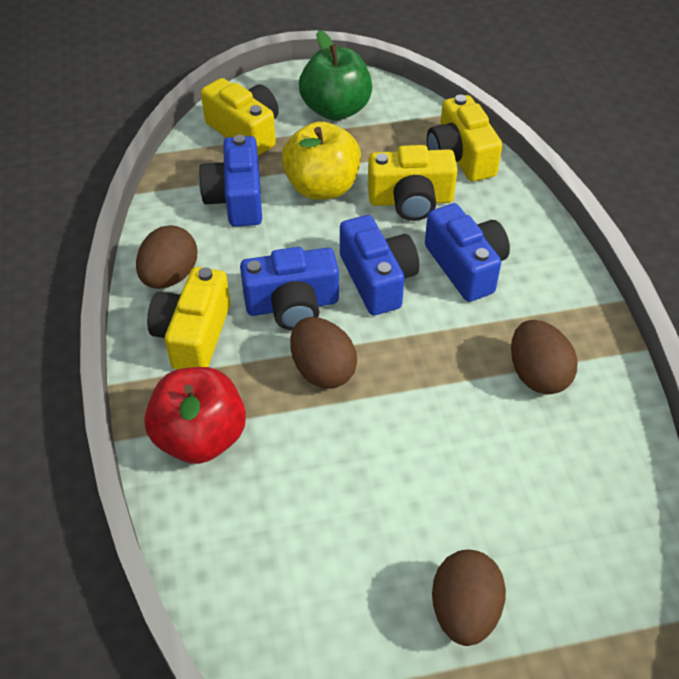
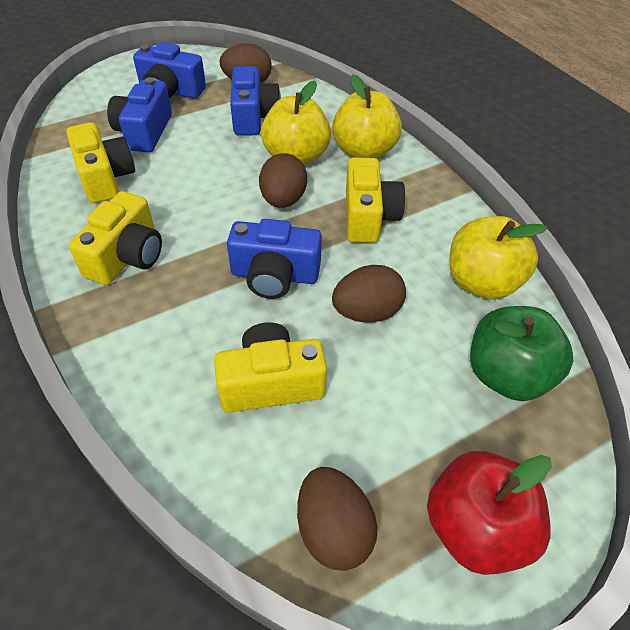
yellow apple: [282,121,361,200] = 1 -> [261,81,331,165] [332,74,402,158] [449,216,547,299] = 3

